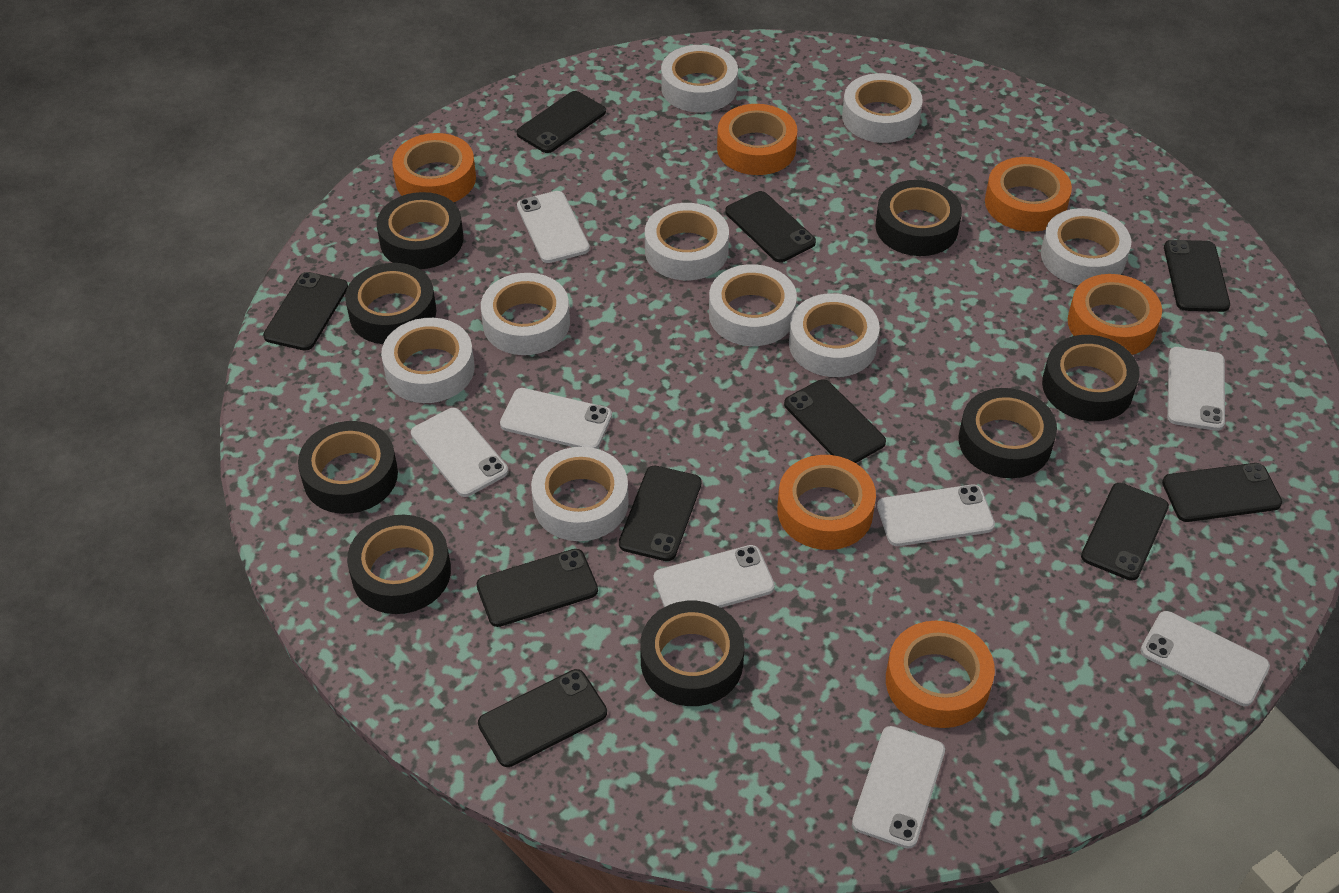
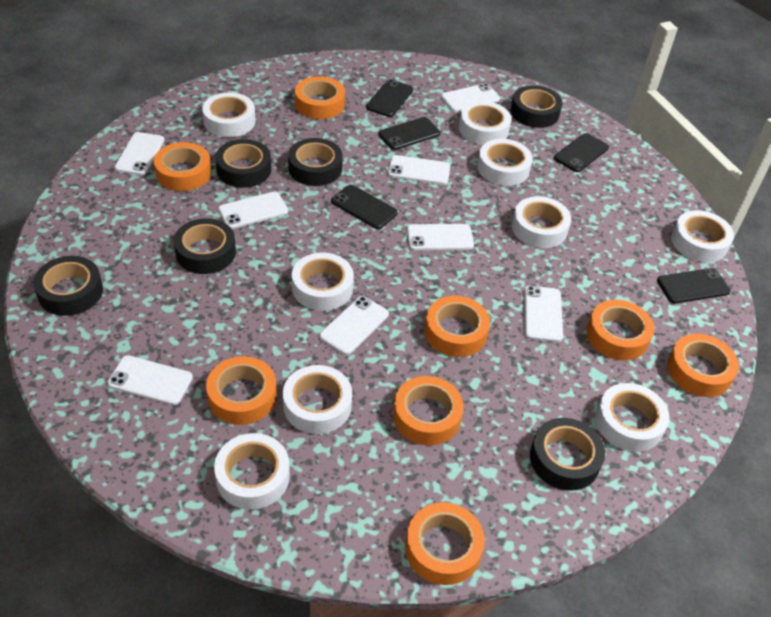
black phone: [263,272,348,351] [477,549,598,627] [478,669,607,767] [517,91,606,153] [619,466,701,561] [725,191,816,262] [784,379,886,463] [1081,483,1169,581] [1162,463,1282,522] [1164,240,1230,312] = 10 -> [331,185,398,229] [366,79,413,117] [379,117,440,150] [554,133,609,172] [657,268,730,304] = 5
black tape: [298,421,398,514] [345,263,436,344] [347,515,451,614] [377,192,464,269] [640,601,744,706] [875,180,962,256] [958,388,1057,478] [1042,335,1140,421] = 8 -> [33,256,103,316] [173,218,236,274] [215,139,271,188] [288,138,343,186] [511,85,562,128] [530,418,605,491] = 6
orange tape: [392,133,476,202] [717,104,797,175] [777,455,876,550] [886,621,995,728] [985,157,1072,232] [1068,274,1162,355] = 6 -> [154,142,212,191] [206,356,277,425] [295,76,345,119] [393,376,464,445] [405,502,485,585] [425,296,490,357] [587,300,654,360] [667,334,739,397] = 8

